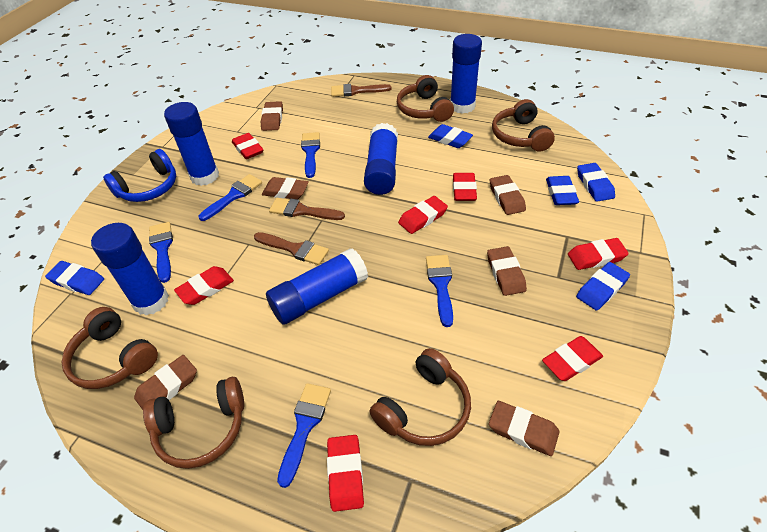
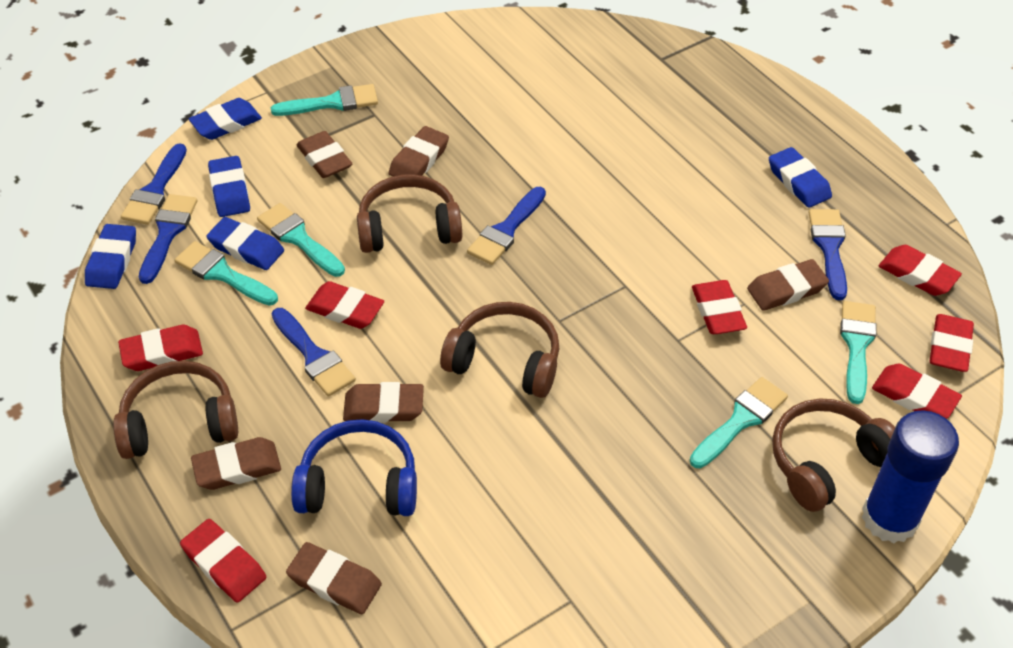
blue glue stick: [91,223,169,315] [164,102,219,186] [266,248,368,325] [364,123,398,195] [450,34,482,114] = 5 -> [862,410,959,543] = 1
brown brush: [254,232,329,265] [269,198,345,220] [331,84,391,97] = 3 -> none = 0
brown headphones: [62,307,158,389] [143,377,244,469] [370,348,471,446] [397,75,454,122] [492,99,555,152] = 5 -> [113,361,238,459] [357,175,462,253] [440,302,559,398] [772,398,895,512] = 4
turquoise brush: none = 0 -> [174,241,278,306] [257,203,345,277] [271,84,378,116] [690,377,788,468] [840,301,877,404] = 5

